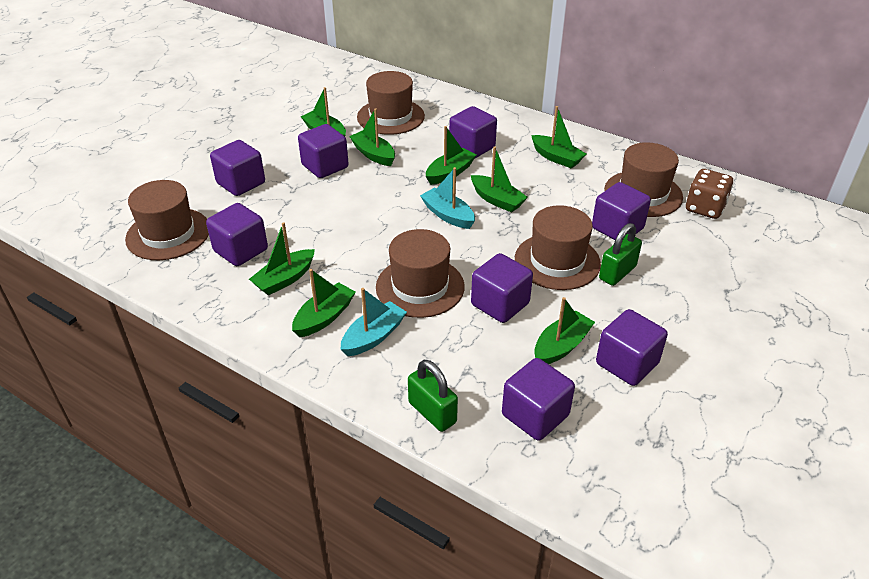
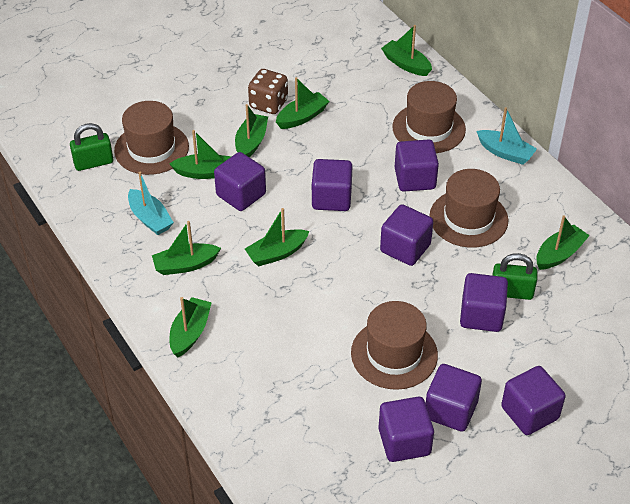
brown hat: [125,180,209,260] [357,71,425,135] [376,229,465,318] [515,205,601,290] [604,142,683,217] = 5 -> [114,101,189,175] [351,301,438,390] [392,81,466,153] [429,169,508,248] = 4

